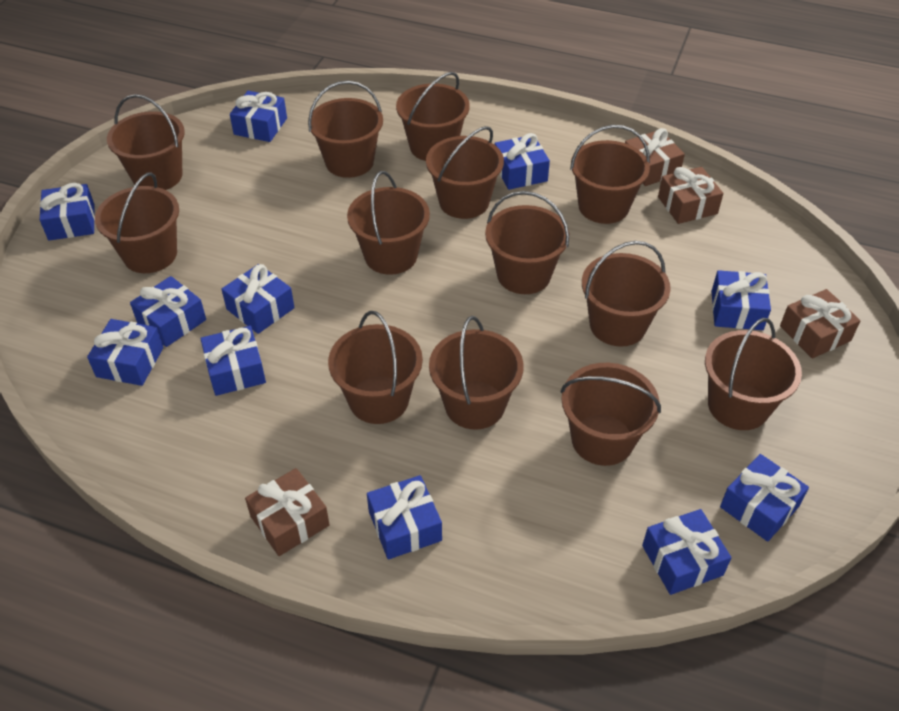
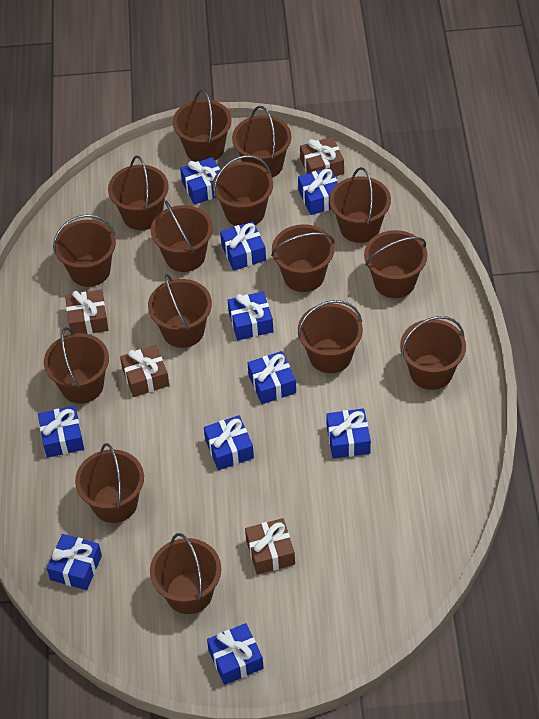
blue gift: [40,183,95,241] [87,319,164,386] [130,276,206,347] [201,326,266,396] [221,264,295,334] [230,91,287,142] [367,475,442,559] [495,133,550,190] [642,509,731,595] [711,270,771,330] [720,454,809,542] = 11 -> [38,406,84,458] [47,534,102,590] [180,157,220,205] [204,415,254,470] [207,623,264,685] [220,221,266,271] [228,291,273,340] [248,351,296,404] [298,167,338,215] [326,408,371,459] = 10
brown bucket: [95,172,179,273] [107,94,185,190] [308,81,383,178] [328,311,423,424] [347,171,430,275] [396,72,470,161] [426,126,504,219] [429,316,524,430] [485,191,570,294] [561,363,661,466] [570,125,650,224] [582,241,671,347] [705,318,802,430] = 13 -> [44,327,109,404] [53,215,116,287] [75,443,144,523] [108,156,169,230] [148,274,212,348] [150,533,221,614] [151,201,213,272] [173,90,231,162] [213,155,273,226] [232,106,292,178] [271,224,335,292] [298,300,363,373] [329,167,391,243] [364,230,427,298] [400,316,466,390] = 15

